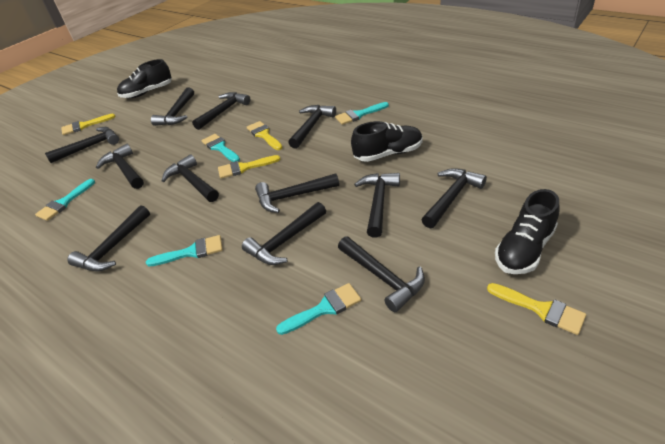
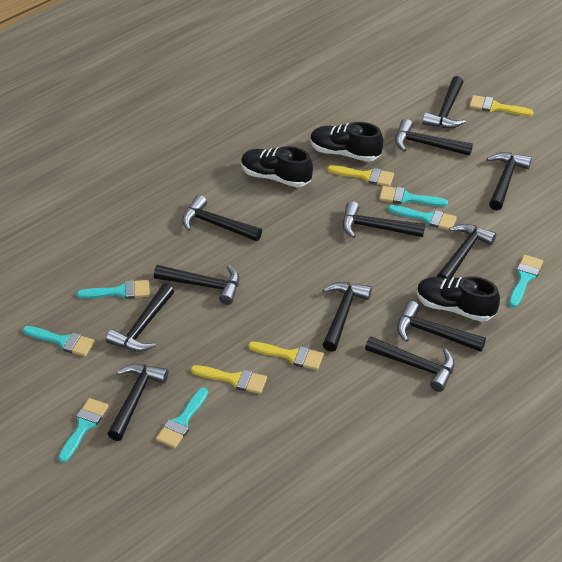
turquoise brush: [35,179,95,221] [146,235,223,266] [201,134,240,162] [276,283,361,335] [335,102,389,125] = 5 -> [23,326,95,356] [58,398,109,463] [77,280,150,299] [156,387,208,448] [379,186,448,207] [388,205,457,230] [509,255,543,308] = 7

